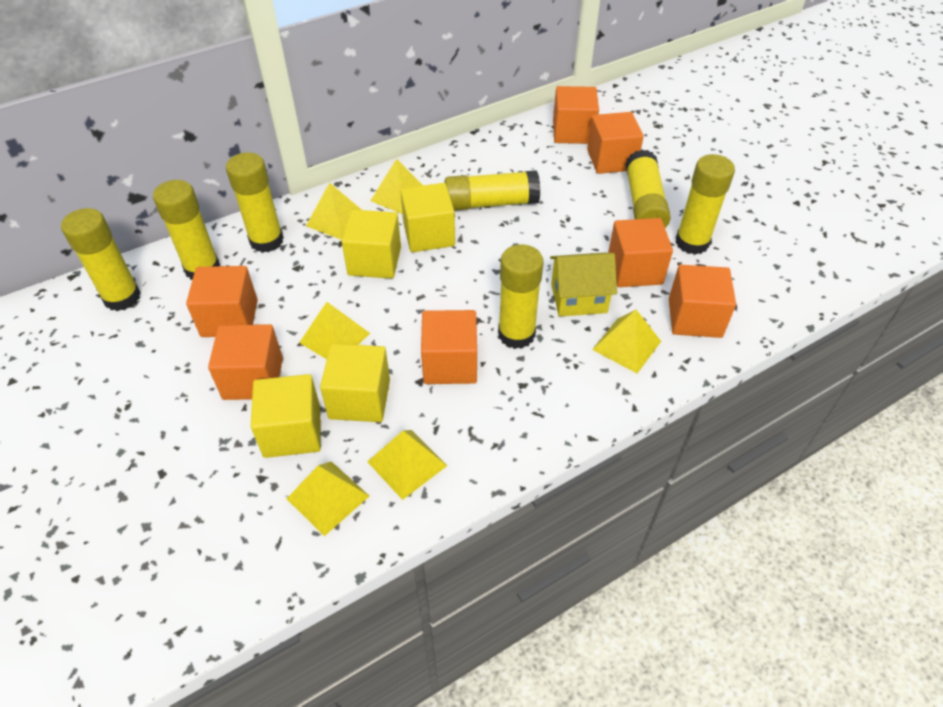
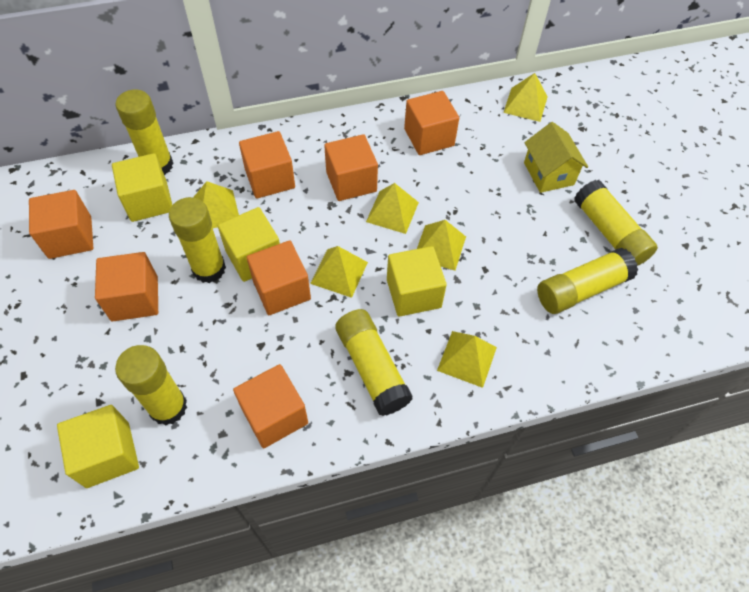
yellow glue stick: [61,208,141,311] [153,180,220,280] [226,152,284,253] [444,170,540,211] [498,244,544,349] [625,150,671,228] [675,154,735,255] = 7 -> [115,345,187,426] [116,89,174,175] [169,197,226,283] [335,309,413,416] [537,247,638,314] [574,180,658,266] = 6

